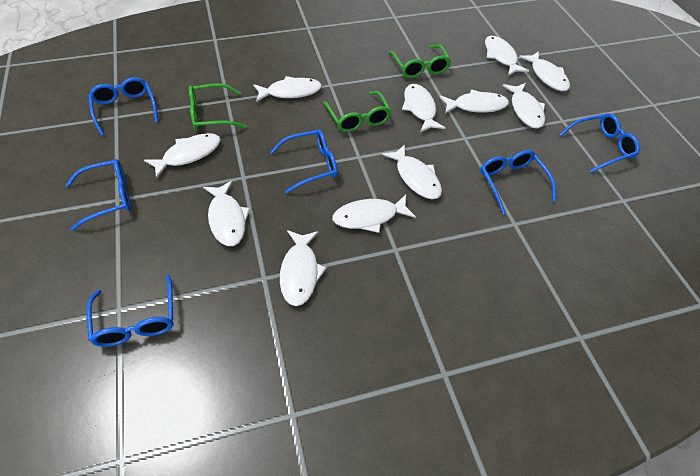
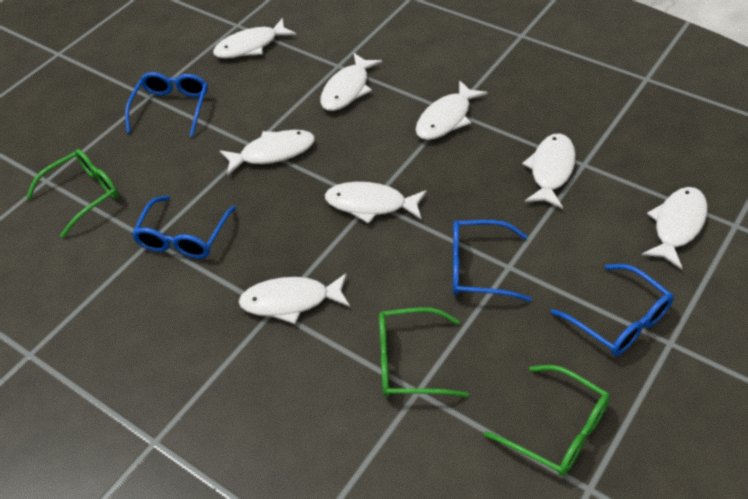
blue glasses: [66,159,131,231] [87,274,174,347] [88,77,159,136] [270,129,338,194] [480,150,556,215] [559,113,640,173] = 6 -> [125,72,208,137] [132,196,236,259] [453,220,532,302] [551,264,674,356] = 4
white fish: [144,133,221,179] [203,180,250,246] [253,76,322,102] [280,230,326,306] [332,195,416,233] [382,144,442,199] [402,84,445,132] [440,90,509,113] [485,36,529,76] [503,83,545,129] [519,51,570,91] = 11 -> [213,18,296,59] [220,130,315,176] [238,273,350,324] [320,53,382,111] [325,182,427,224] [415,80,488,140] [522,134,576,209] [642,187,708,269] = 8

